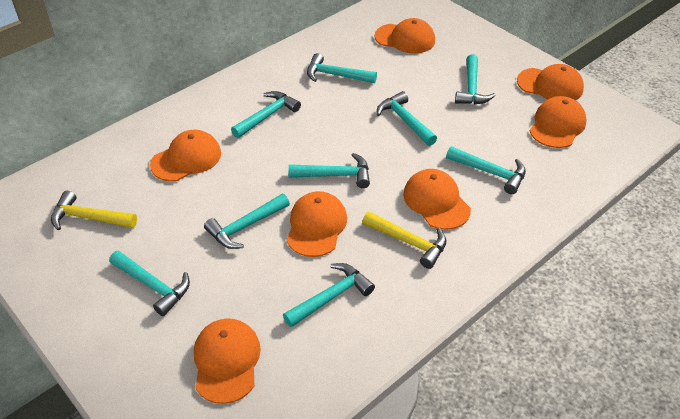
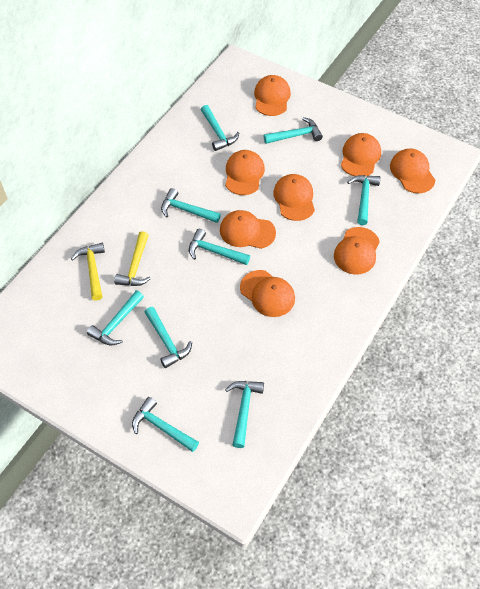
orange cap: [150,130,221,182] [194,319,261,404] [287,191,347,257] [374,18,435,54] [403,169,471,230] [517,64,584,100] [530,96,587,148] = 7 -> [220,210,276,249] [225,150,265,195] [240,270,295,317] [254,75,291,116] [273,174,315,221] [334,227,380,274] [341,133,381,177] [390,148,435,193] = 8

